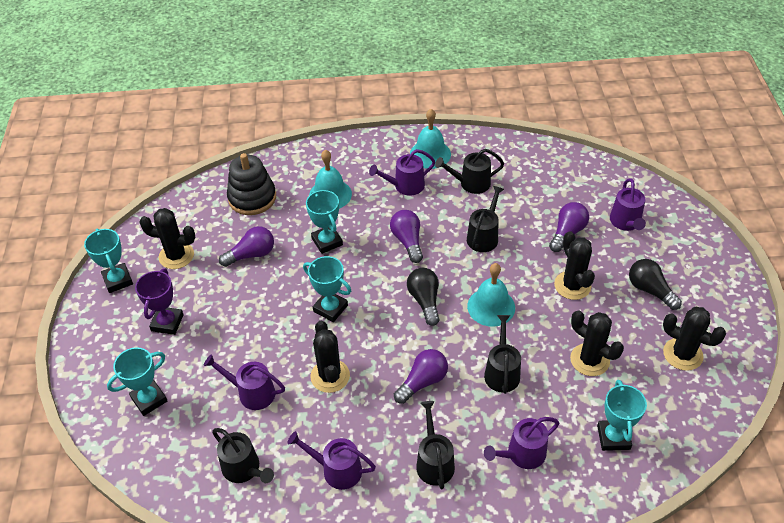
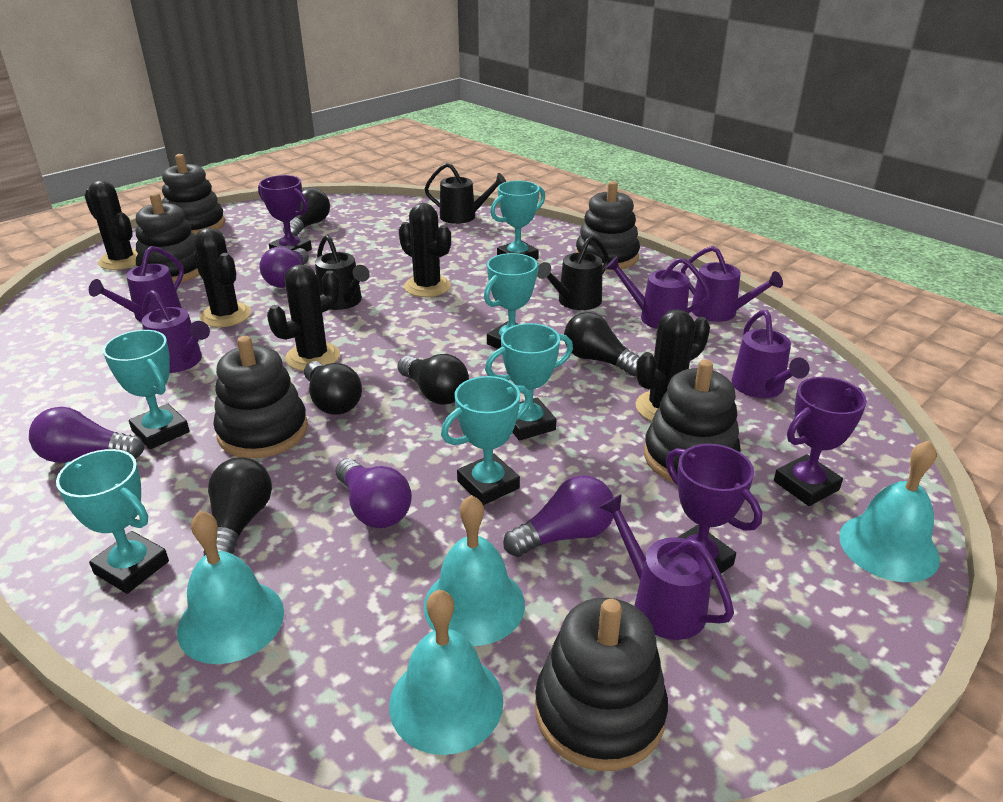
black light bulb: [407,268,440,326] [629,259,682,310] = 2 -> [203,457,272,556] [283,188,330,236] [304,361,362,415] [398,354,469,405] [564,312,640,376] = 5
black stacking toy: [227,153,276,215] = 1 -> [136,193,200,283] [162,154,225,235] [213,336,308,458] [535,598,668,771] [576,181,640,270] [644,359,741,483] = 6
black watering can: [212,428,274,483] [416,401,455,489] [435,149,504,194] [467,186,504,252] [484,315,521,394] = 5 -> [315,235,370,310] [424,163,506,224] [537,236,609,310] = 3
purple trophy: [135,268,184,335] = 1 -> [258,175,312,252] [666,444,762,580] [774,377,867,506] = 3
purple watering can: [204,354,285,410] [288,431,376,490] [369,149,435,196] [484,417,559,469] [610,178,646,231] = 5 -> [89,246,184,322] [142,290,210,373] [599,494,734,640] [605,256,710,329] [681,246,783,322] [732,310,809,398] = 6
turquoise bell: [309,150,352,209] [410,109,451,169] [467,263,515,327] = 3 -> [177,511,284,664] [389,590,503,755] [424,495,525,646] [839,441,940,582] = 4
turquoise trophy: [84,229,133,293] [107,347,168,416] [303,256,351,322] [306,190,343,254] [597,380,647,451] = 5 -> [56,449,169,594] [103,330,190,449] [441,376,531,505] [484,253,539,349] [485,323,573,440] [490,181,545,260] = 6

